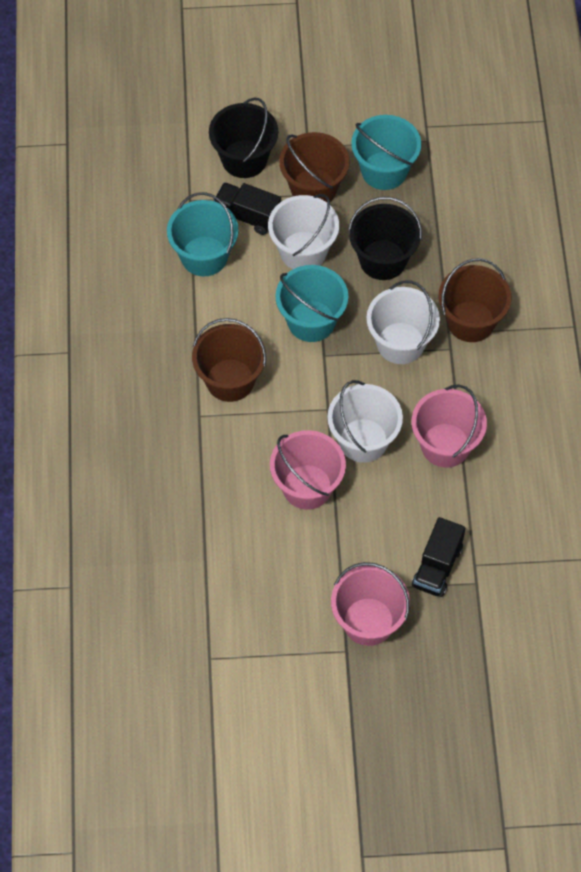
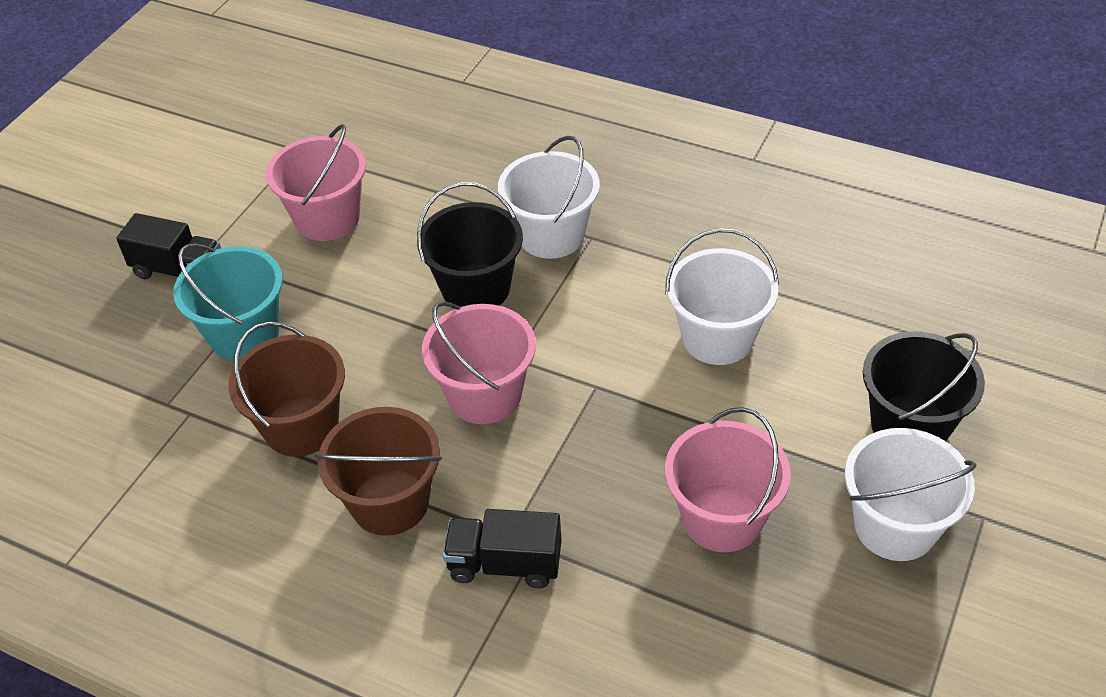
brown bucket: [192,318,266,402] [279,132,349,202] [438,258,512,342] = 3 -> [228,322,345,457] [315,407,442,536] = 2
turquoise bucket: [167,192,238,276] [275,265,348,342] [351,115,421,190] = 3 -> [173,243,283,360] = 1

